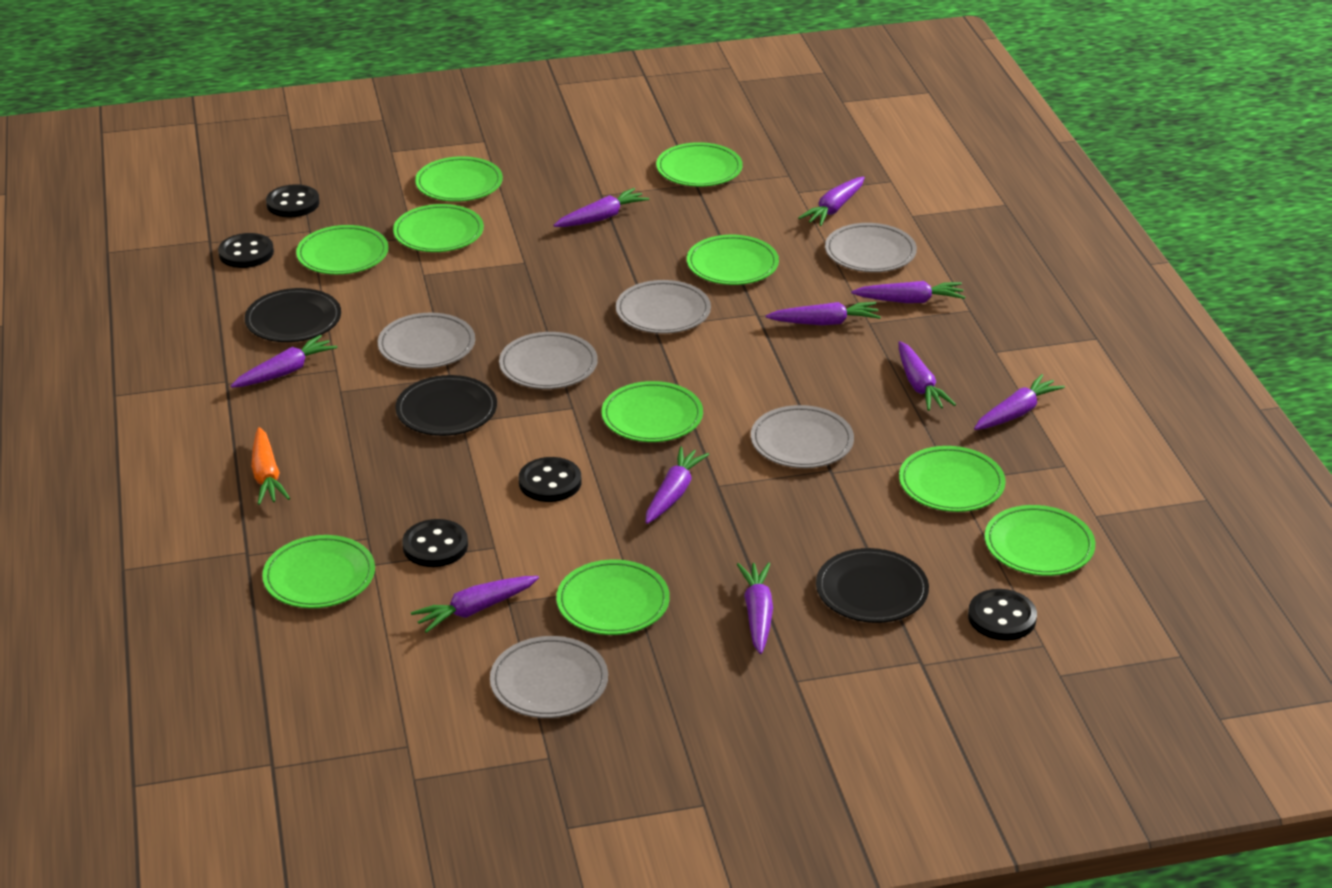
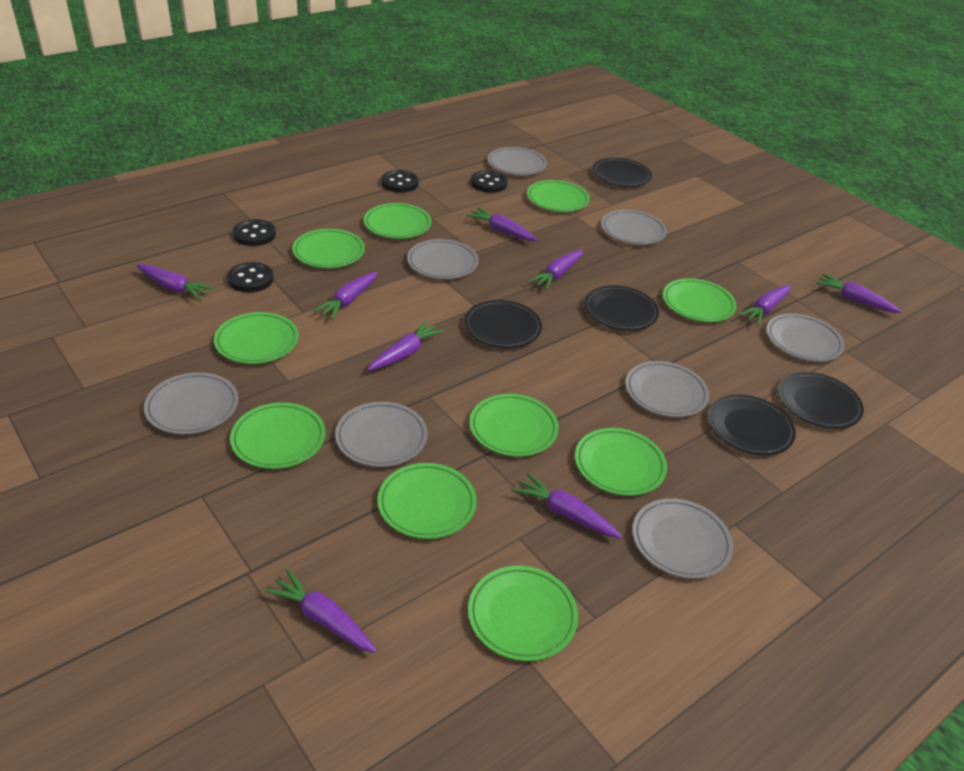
black button: [218,233,274,268] [266,184,320,218] [402,519,468,567] [519,457,581,502] [968,589,1037,641] = 5 -> [227,262,274,292] [233,219,276,246] [381,170,419,193] [471,170,508,193] = 4
black plate: [245,288,341,342] [395,375,497,436] [816,548,929,623] = 3 -> [464,300,542,348] [584,285,659,331] [592,158,652,187] [708,394,796,455] [778,372,864,429] = 5
grey plate: [378,313,475,369] [490,636,608,718] [499,332,598,389] [616,280,711,334] [751,405,854,468] [825,223,917,272] = 6 -> [144,372,238,434] [335,402,428,467] [407,239,479,279] [488,147,547,175] [601,210,667,245] [625,361,709,417] [632,498,733,579] [766,314,845,362] = 8
orange carrot: [251,427,290,505] = 1 -> none = 0
purple carrot: [231,335,337,388] [411,576,539,633] [554,188,649,227] [645,447,709,524] [737,562,773,654] [766,302,881,325] [798,176,865,226] [851,281,965,303] [898,341,956,411] [974,374,1065,430] = 10 -> [136,264,215,300] [264,569,377,653] [313,271,378,319] [367,321,444,371] [466,208,538,241] [513,473,622,538] [529,250,583,290] [739,285,791,325] [816,274,902,313] = 9

